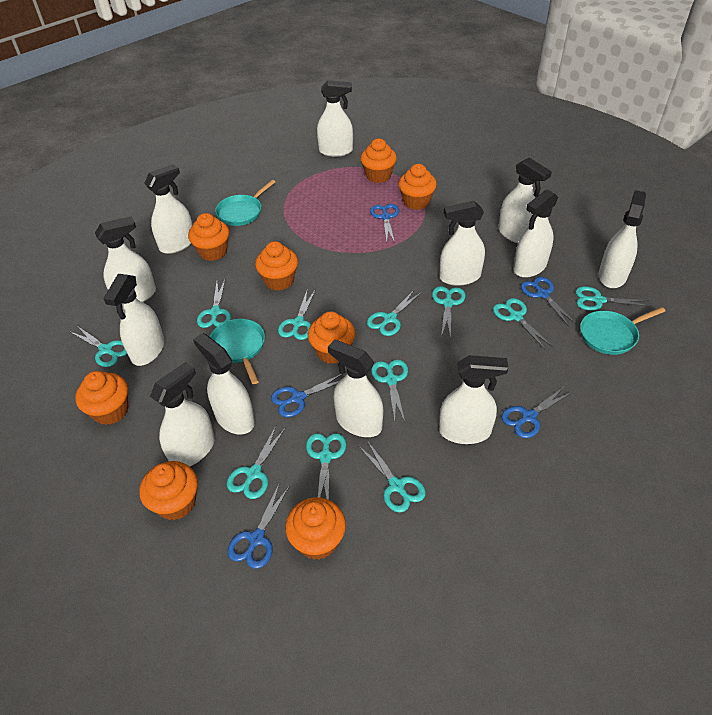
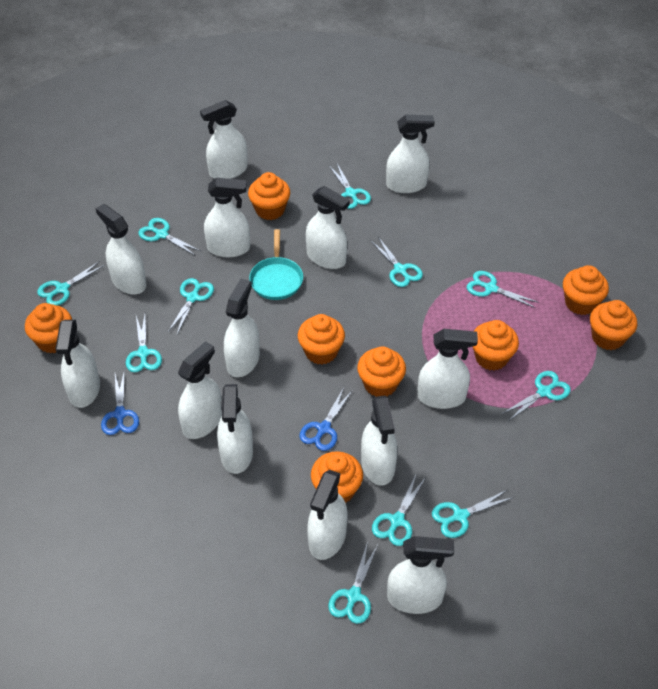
blue scissors: [228,483,289,569] [271,374,342,417] [370,204,399,243] [501,386,572,438] [521,277,576,325] = 5 -> [101,373,139,435] [299,388,353,451] = 2
turquoise pan: [210,319,265,384] [215,180,275,226] [580,307,665,355] = 3 -> [249,229,303,300] = 1
white spray bottle: [95,216,156,302] [103,274,164,366] [144,164,193,254] [150,362,215,467] [193,333,255,434] [317,80,353,157] [328,340,383,437] [439,201,485,286] [439,355,508,444] [498,158,552,243] [513,190,558,278] [599,190,646,288] = 12 -> [55,320,100,408] [96,204,146,294] [178,341,222,439] [200,100,248,179] [204,178,250,257] [217,384,253,474] [224,279,260,377] [306,186,350,269] [307,470,348,560] [361,395,397,485] [386,115,435,193] [387,536,454,614] [418,329,478,409] = 13

